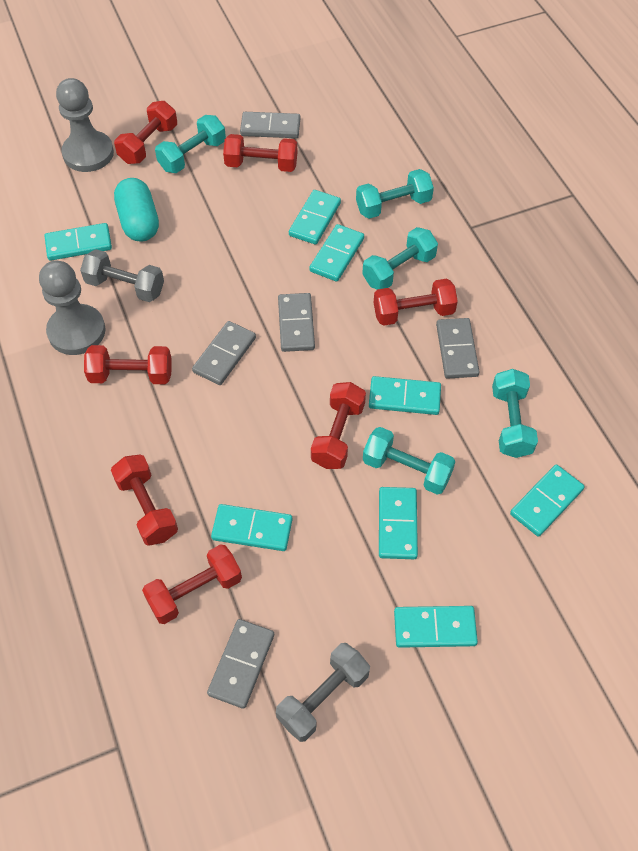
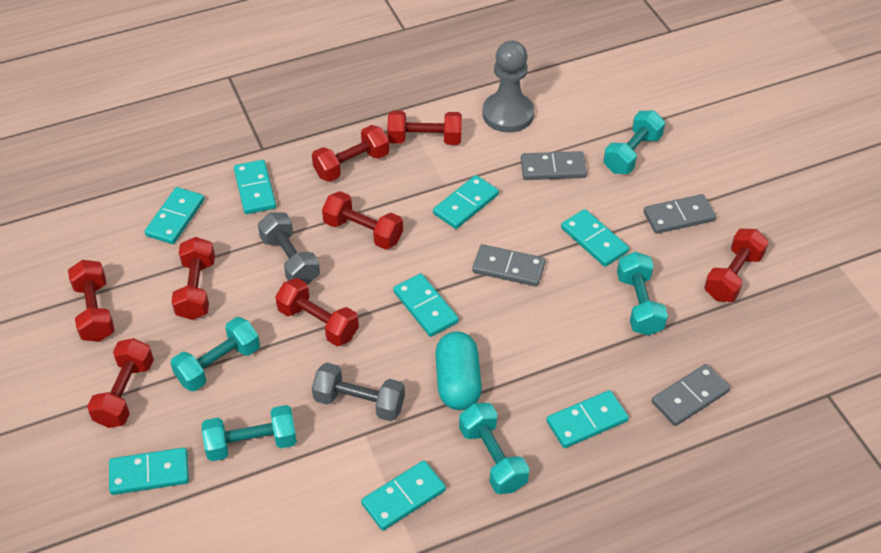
grey domino: [192,321,256,385] [207,619,274,709] [240,112,300,138] [278,293,315,352] [436,318,480,379] = 5 -> [472,244,545,287] [521,151,587,180] [644,194,716,234] [652,364,730,426] = 4
grey pawn: [39,261,106,355] [56,78,114,172] = 2 -> [482,41,534,133] = 1
red dumbbell: [84,345,172,384] [111,455,178,546] [114,101,177,164] [142,544,242,624] [223,134,297,172] [311,382,366,469] [374,278,458,326] = 7 -> [68,260,115,342] [87,338,154,428] [171,237,215,320] [275,278,359,346] [312,125,389,182] [322,191,403,250] [387,111,462,145] [704,229,769,302] = 8

